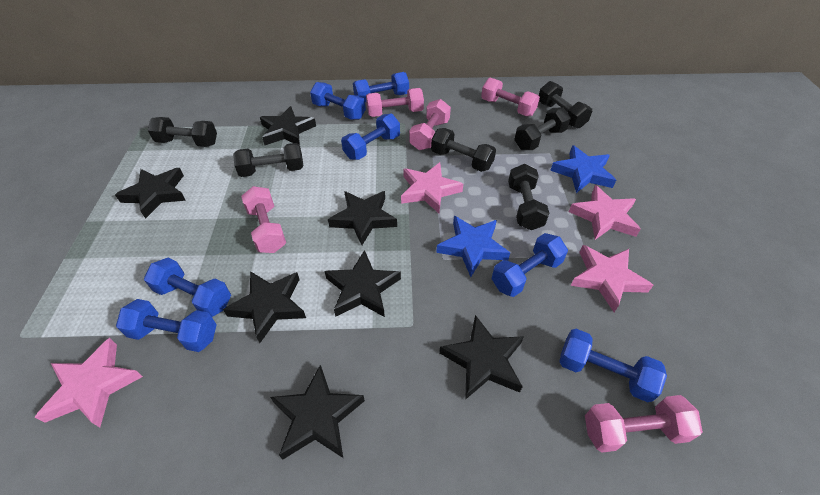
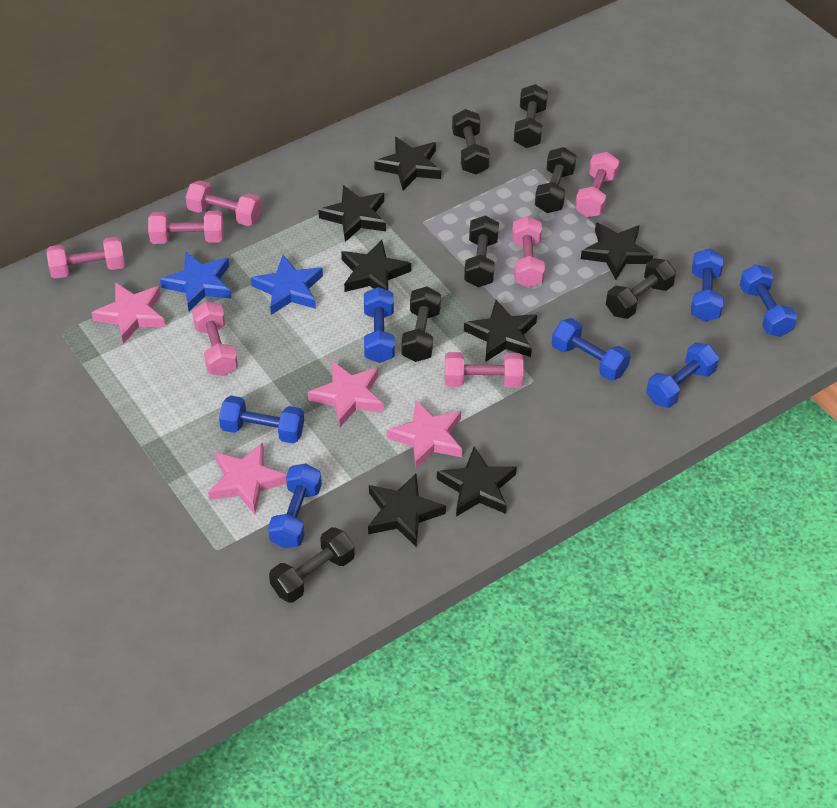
black dumbbell: [148,117,217,147] [233,143,303,177] [431,128,496,172] [508,164,549,230] [514,107,571,150] [539,81,592,128] = 6 -> [269,527,355,603] [401,287,441,362] [452,109,490,174] [464,216,499,287] [514,84,548,148] [535,147,576,213] [606,258,676,319] = 7
pink dumbbell: [241,186,286,253] [366,88,424,117] [409,99,451,150] [481,78,540,116] [585,395,703,452] = 5 -> [47,236,125,279] [148,211,224,244] [186,180,262,226] [192,301,238,376] [445,352,524,388] [512,216,545,288] [575,152,620,217] = 7

